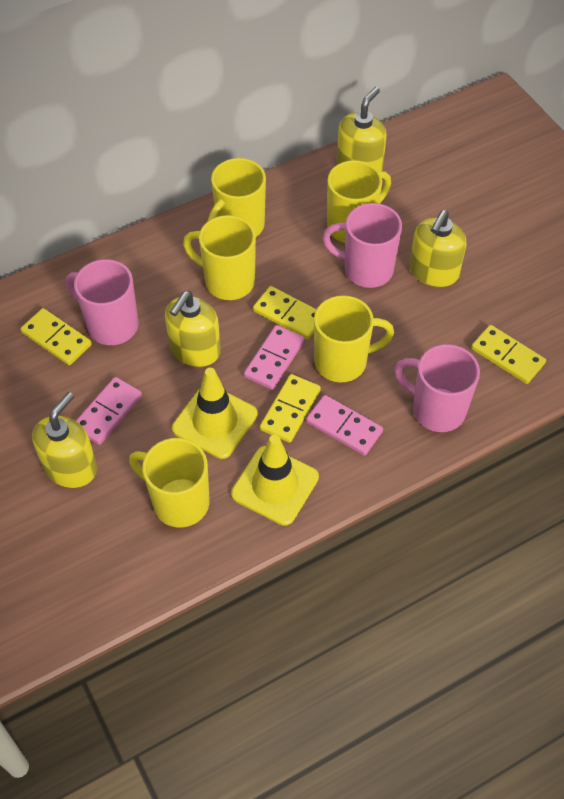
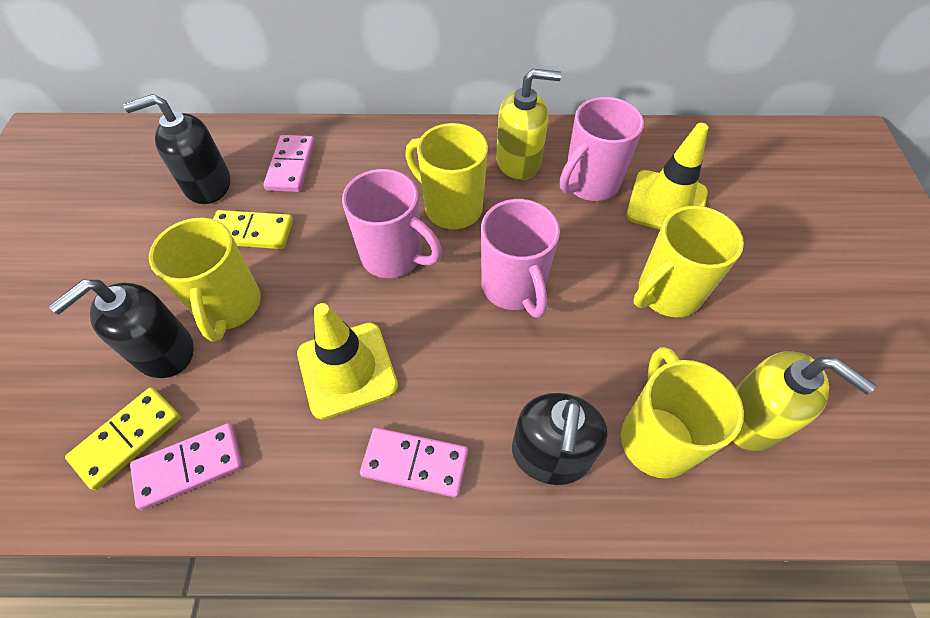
black soap dispenser: none = 0 -> [49,280,194,378] [123,94,230,204] [512,393,607,485] = 3
yellow domino: [21,308,92,365] [253,286,317,340] [260,374,321,443] [471,325,546,384] = 4 -> [65,387,181,490] [213,210,293,249] = 2
yellow mug: [129,438,210,528] [183,215,256,300] [207,158,266,237] [314,295,394,383] [327,160,391,243] = 5 -> [149,218,261,342] [405,123,488,229] [621,347,744,479] [633,206,744,317] = 4
yellow soap dispenser: [32,392,97,488] [165,291,221,367] [337,87,387,171] [410,210,466,287] = 4 -> [496,69,562,180] [732,351,876,451] = 2

